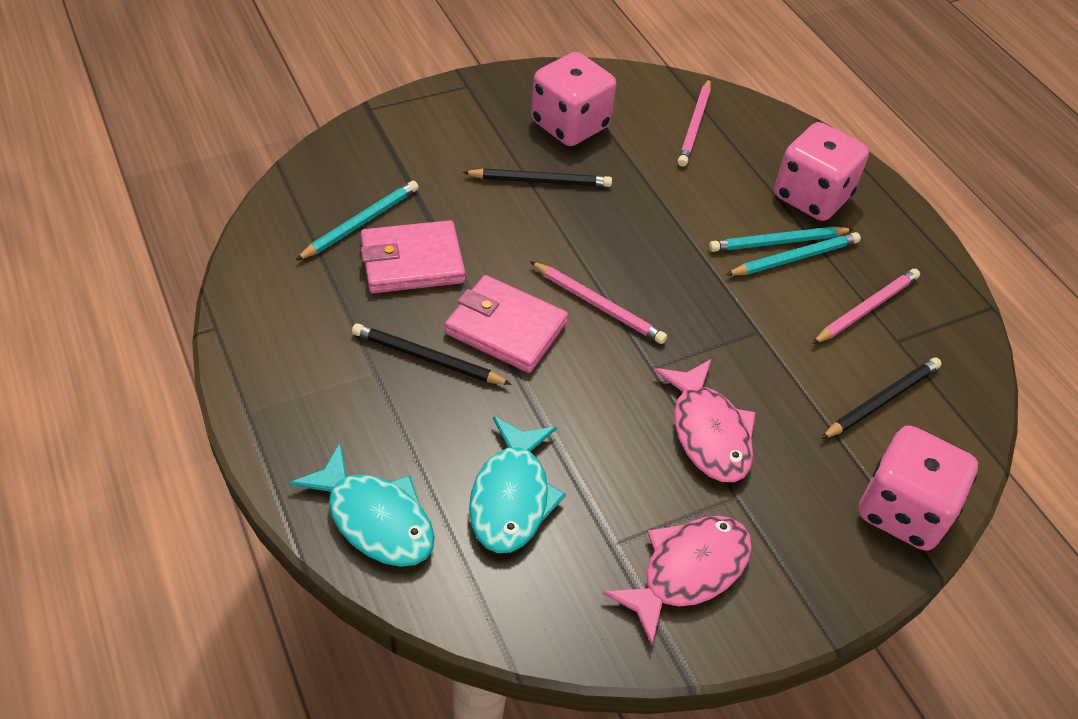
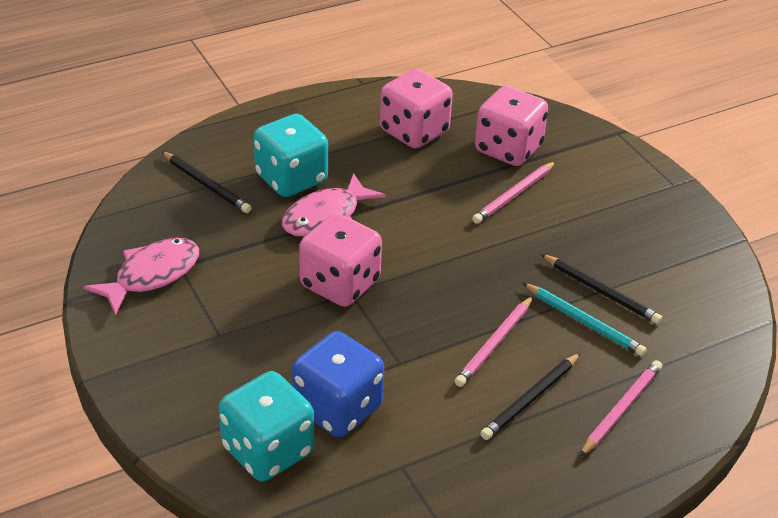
blue dice: none = 0 -> [292,331,384,437] = 1
pink wallet: [361,220,465,293] [445,275,568,373] = 2 -> none = 0
turquoise dice: none = 0 -> [219,371,314,481] [253,114,328,197] = 2
turquoise fish: [289,443,435,567] [469,416,566,553] = 2 -> none = 0
turquoise pencil: [296,181,418,260] [709,226,854,252] [726,232,861,276] = 3 -> [523,283,647,356] = 1

